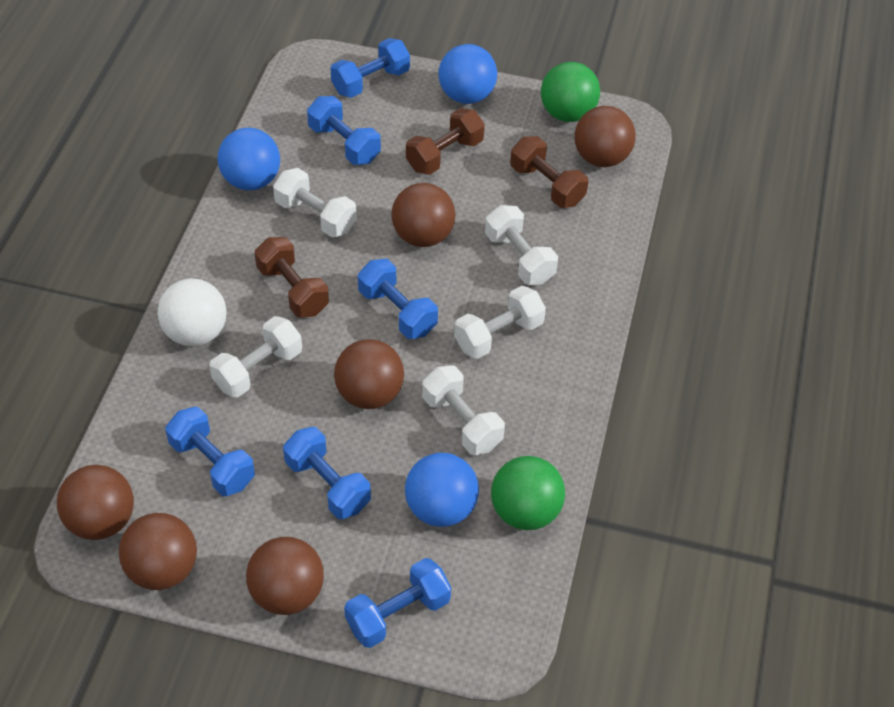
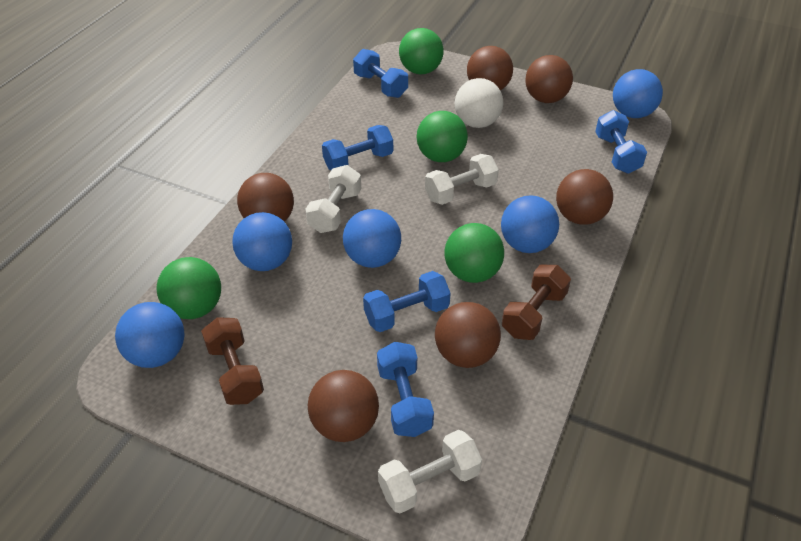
blue ball: [218,128,280,191] [405,453,479,527] [438,44,497,104] = 3 -> [115,302,184,368] [232,212,292,271] [343,209,401,268] [501,195,559,253] [613,69,663,118] = 5
blue dumbbell: [165,407,255,496] [283,427,371,519] [307,96,381,165] [331,38,410,98] [344,558,451,648] [358,259,438,339] = 6 -> [322,125,393,170] [353,49,408,98] [363,271,451,332] [377,342,434,437] [595,110,647,174] = 5
brown dumbbell: [255,237,329,318] [406,108,485,175] [510,136,588,208] = 3 -> [201,317,264,405] [502,265,571,340] = 2
green ball: [491,456,565,530] [541,62,600,122] = 2 -> [157,257,221,319] [399,28,444,74] [417,111,468,162] [445,223,504,283] = 4
white dumbbell: [209,316,302,398] [273,168,357,237] [422,365,505,455] [454,286,546,359] [485,205,558,285] = 5 -> [305,165,361,233] [378,430,482,514] [425,154,499,205] = 3

